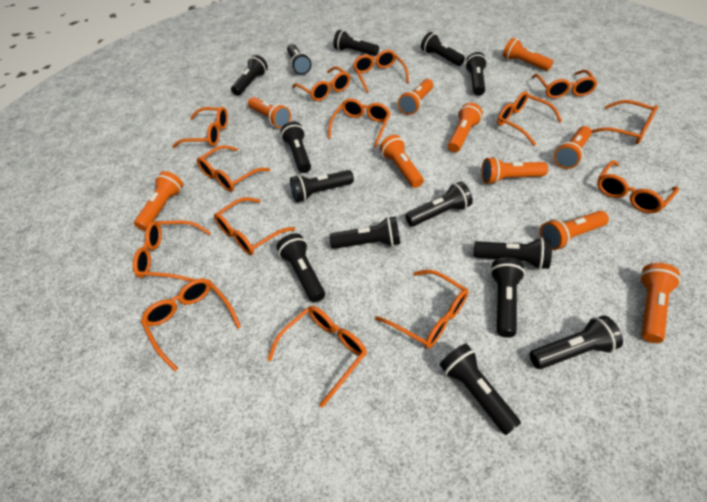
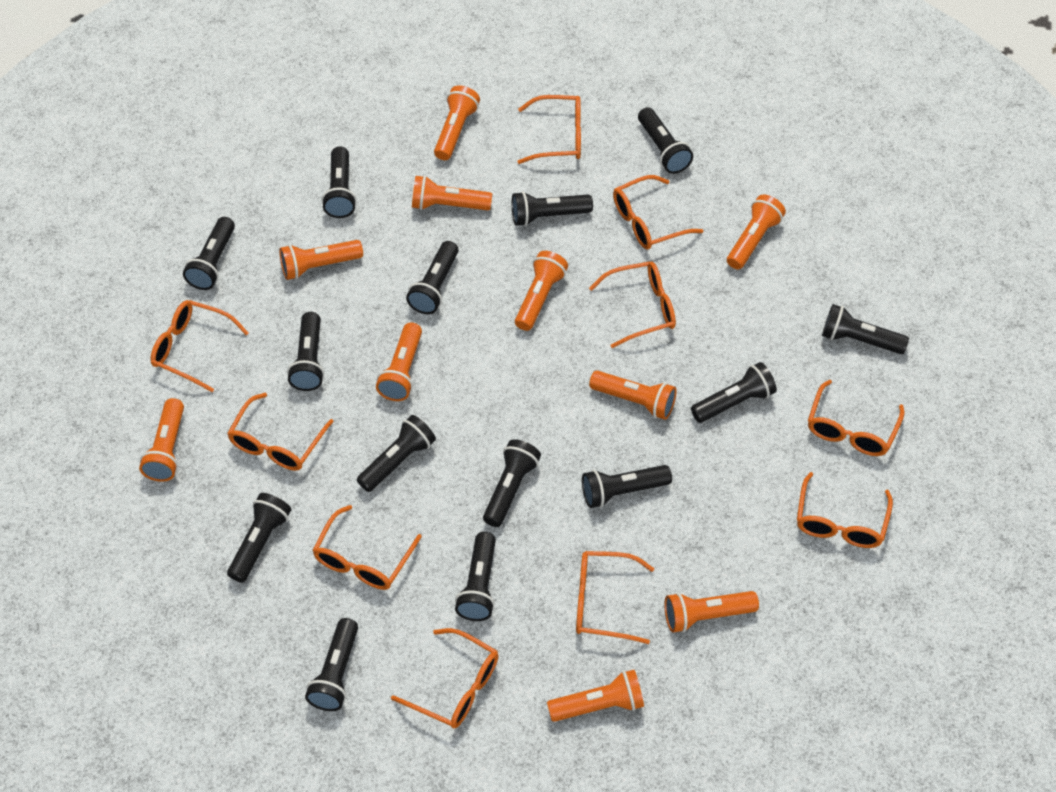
orange glasses: [133,220,211,282] [141,278,241,371] [172,107,228,148] [197,145,270,192] [214,197,295,255] [267,306,367,408] [292,66,350,101] [328,98,391,147] [353,50,409,93] [375,270,468,348] [497,91,562,146] [532,70,598,99] [591,100,658,144] [597,160,679,213] = 14 -> [151,300,249,392] [227,393,334,471] [312,505,422,590] [391,628,498,728] [518,95,581,164] [576,551,654,644] [589,261,676,348] [613,175,704,250] [797,472,893,548] [808,380,905,456] = 10

